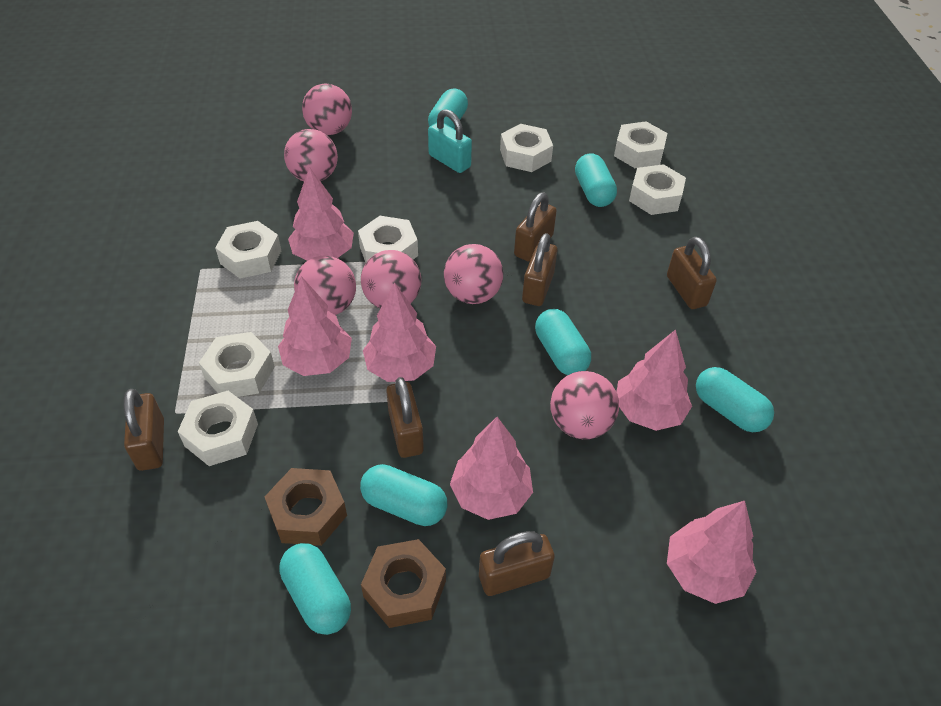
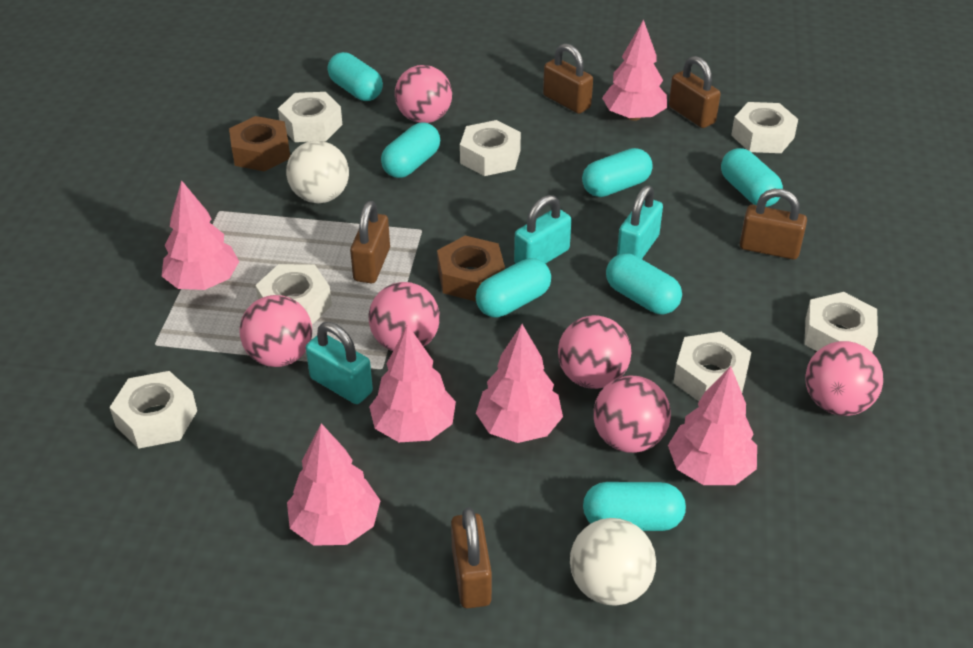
brown padlock: [124,389,164,471] [386,377,424,458] [479,531,555,596] [514,192,557,262] [522,233,557,306] [667,237,717,309] = 6 -> [350,201,390,283] [451,507,492,609] [543,43,593,114] [669,56,721,128] [739,189,807,260] = 5
turquoise capsule: [279,543,351,635] [360,464,447,526] [428,88,468,129] [535,309,591,375] [575,153,617,207] [696,367,774,432] = 6 -> [327,52,383,101] [381,122,440,178] [476,258,551,317] [582,148,653,197] [583,482,686,531] [606,253,682,314] [721,148,783,207] = 7
turquoise padlock: [428,109,472,173] = 1 -> [306,322,373,404] [514,195,571,264] [617,185,663,259] = 3
white ball: none = 0 -> [286,141,349,203] [570,518,656,606] = 2

